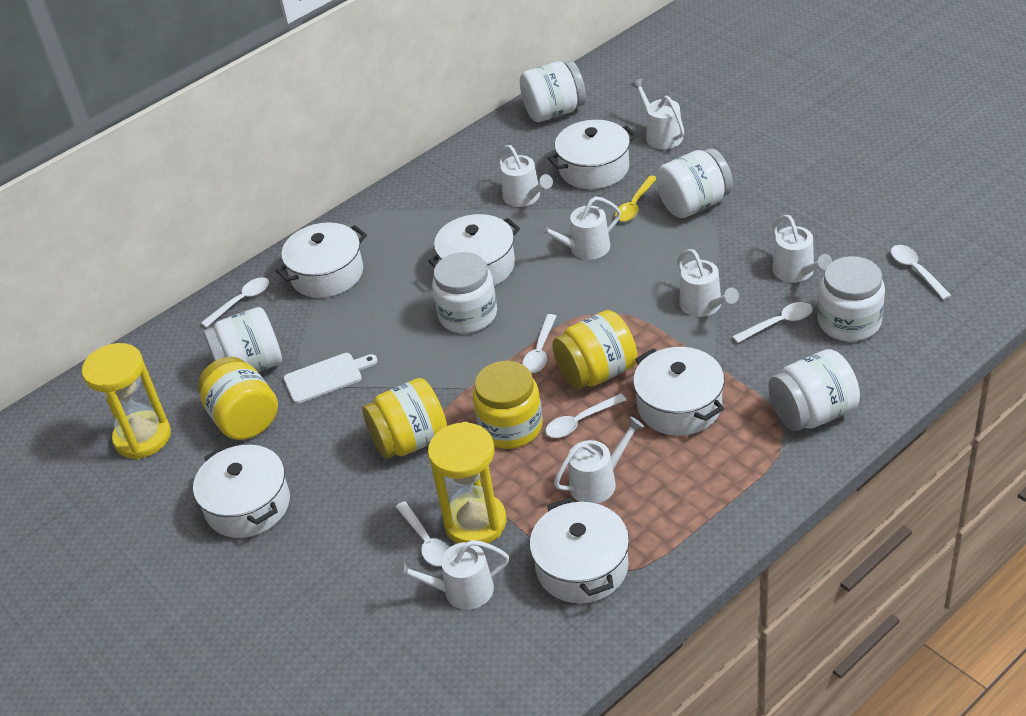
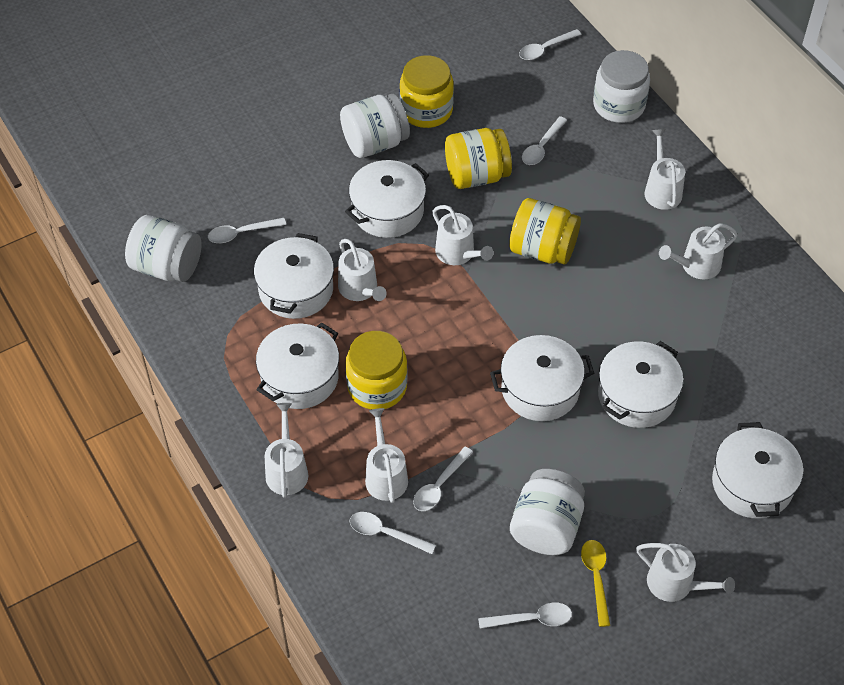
white cutting board: [284,353,377,404] = 1 -> none = 0
white jar: [203,307,282,372] [432,252,497,333] [520,61,586,122] [656,148,733,218] [768,349,860,431] [818,256,885,342] = 6 -> [125,215,202,282] [340,94,410,158] [510,469,585,555] [593,50,650,123] = 4
yellow hourglass: [82,343,171,459] [428,422,507,544] = 2 -> none = 0

